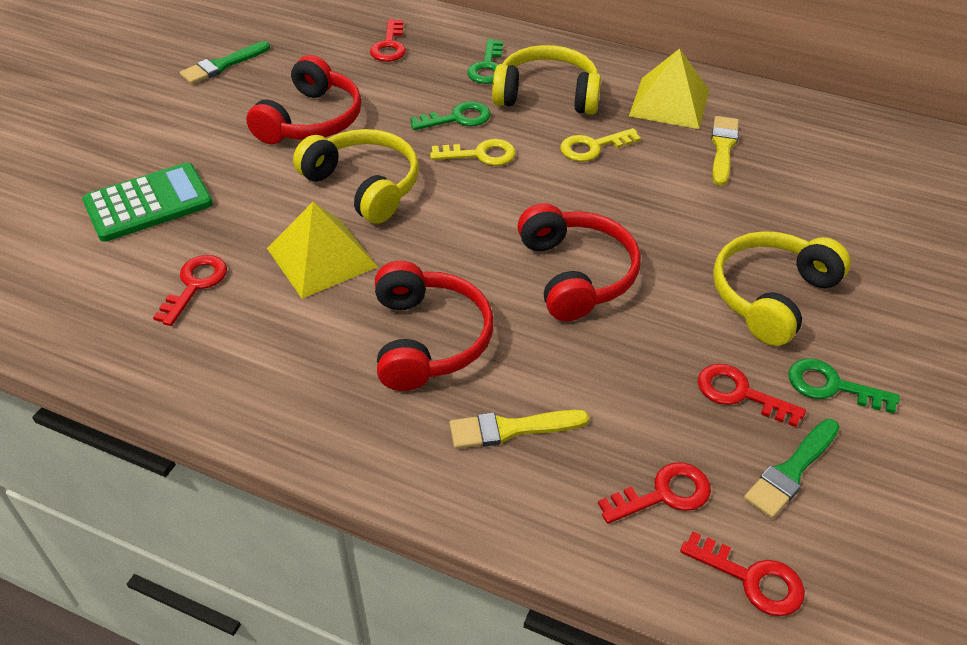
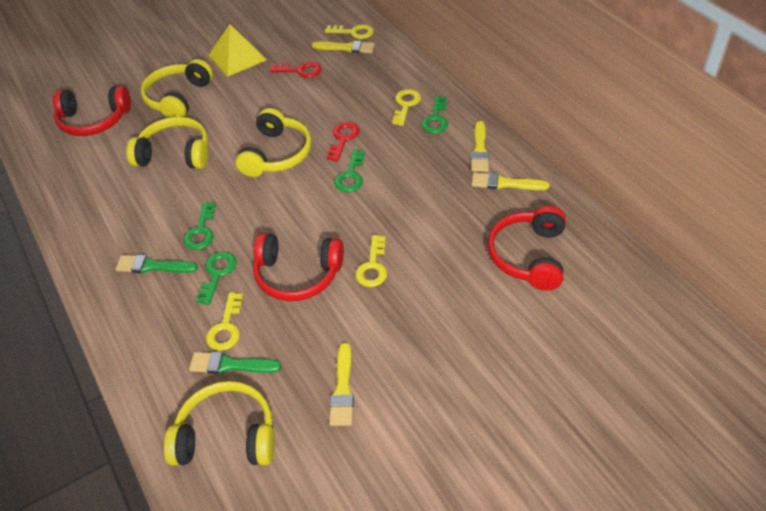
green calculator: [82,163,213,242] = 1 -> none = 0
green key: [410,101,491,130] [467,39,503,84] [789,358,900,413] = 3 -> [183,202,216,250] [196,252,236,305] [334,150,365,192] [421,96,448,134] = 4
red key: [153,255,227,326] [370,19,406,62] [598,462,711,524] [680,531,805,616] [698,364,806,427] = 5 -> [270,62,322,78] [327,122,360,161] = 2
yellow brush: [450,410,589,449] [711,116,739,186] = 2 -> [312,41,375,53] [329,343,354,426] [471,121,489,172] [472,172,550,190] = 4
yellow headphones: [293,129,419,224] [492,45,601,115] [713,231,851,346] = 3 -> [127,117,208,169] [141,59,213,118] [164,381,275,465] [236,108,312,177] = 4
yellow key: [430,139,516,166] [560,128,641,162] = 2 -> [206,292,243,351] [325,24,374,39] [355,235,387,287] [392,89,421,126] = 4
yellow pyramid: [267,202,378,299] [629,48,709,129] = 2 -> [208,24,267,77] = 1

